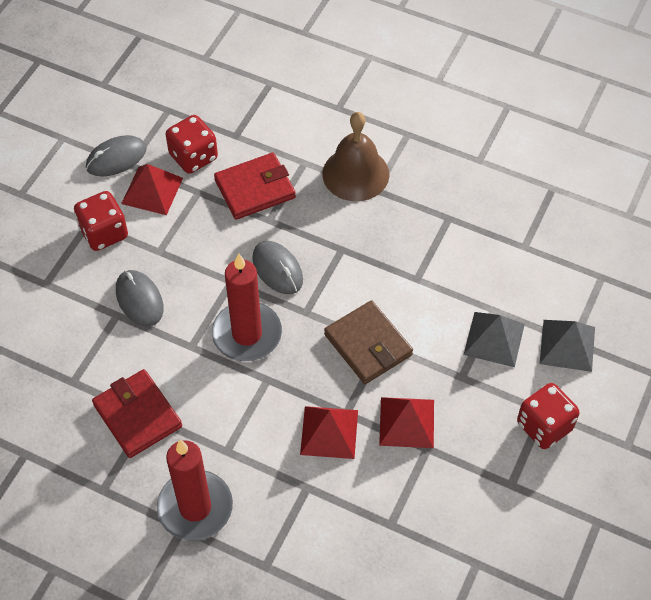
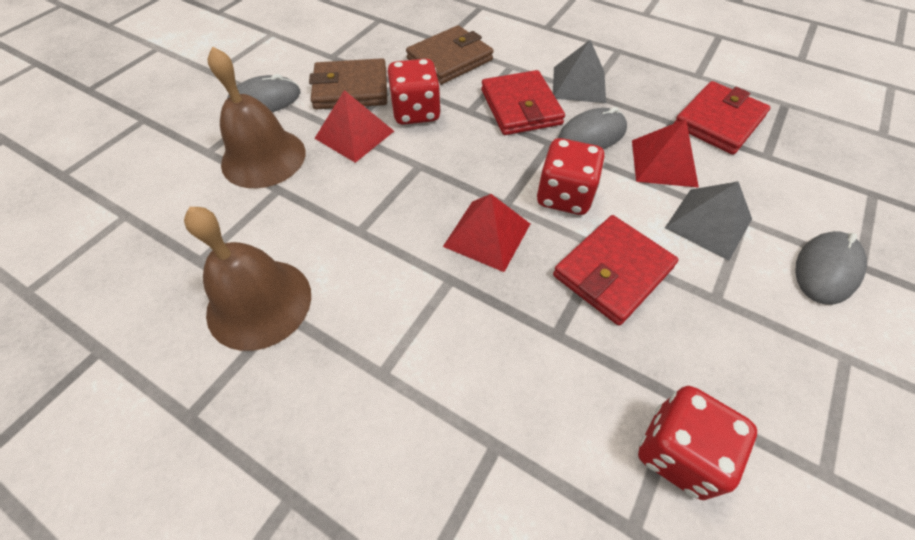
brown bell: [322,112,389,201] = 1 -> [184,207,311,351] [208,46,305,188] = 2
brown wallet: [324,300,413,384] = 1 -> [309,58,387,109] [406,25,493,85] = 2
red candle: [157,440,233,541] [212,253,282,361] = 2 -> none = 0
red wallet: [92,369,182,458] [214,153,296,220] = 2 -> [481,70,565,135] [553,215,679,326] [674,81,771,155] = 3

